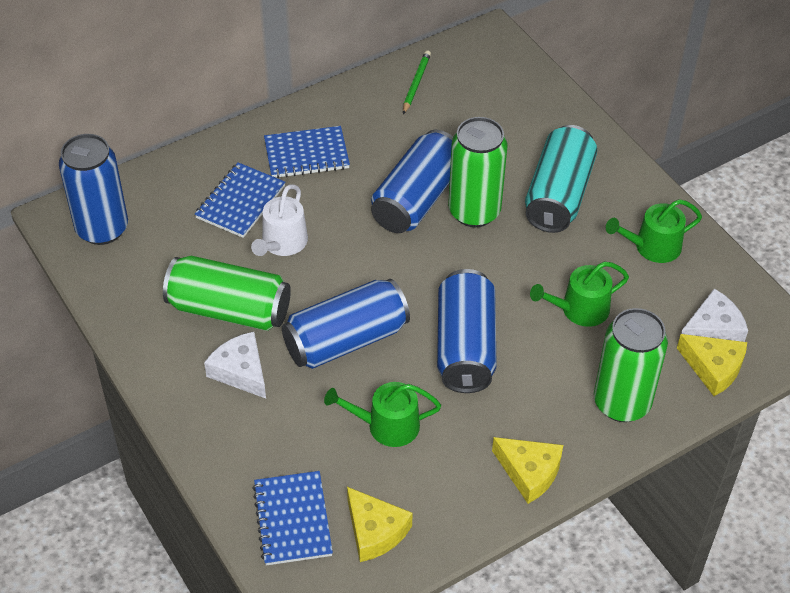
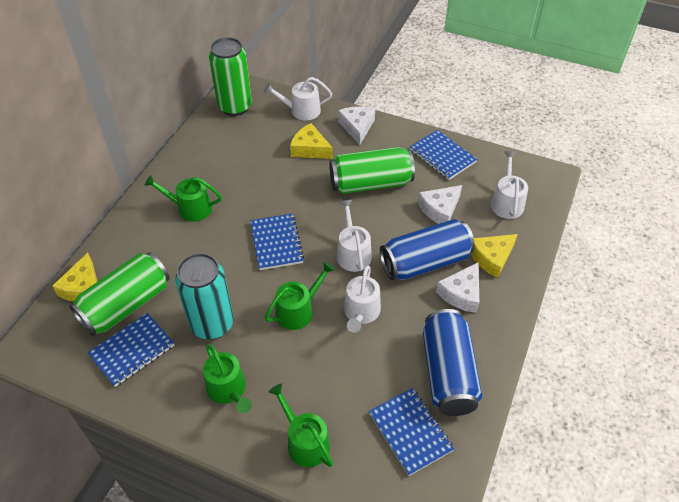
blue can: [59,134,128,245] [282,279,410,369] [371,130,453,233] [437,269,497,393] = 4 -> [380,219,475,280] [423,309,482,416] = 2
blue notebook: [195,162,285,238] [252,471,333,565] [264,126,350,178] = 3 -> [88,313,174,387] [250,214,304,270] [369,388,454,476] [410,130,477,180] = 4
green pencil: [403,50,431,114] = 1 -> none = 0
green watering can: [324,382,441,447] [530,261,629,327] [606,199,702,263] = 3 -> [145,175,222,222] [203,344,252,413] [265,262,335,330] [269,384,333,467] = 4
white cheese: [204,332,266,399] [681,289,748,342] = 2 -> [338,106,375,145] [418,185,462,224] [436,262,479,313] = 3
white watering can: [251,184,308,256] = 1 -> [264,77,332,120] [337,200,372,272] [344,266,381,333] [491,151,528,219] = 4

